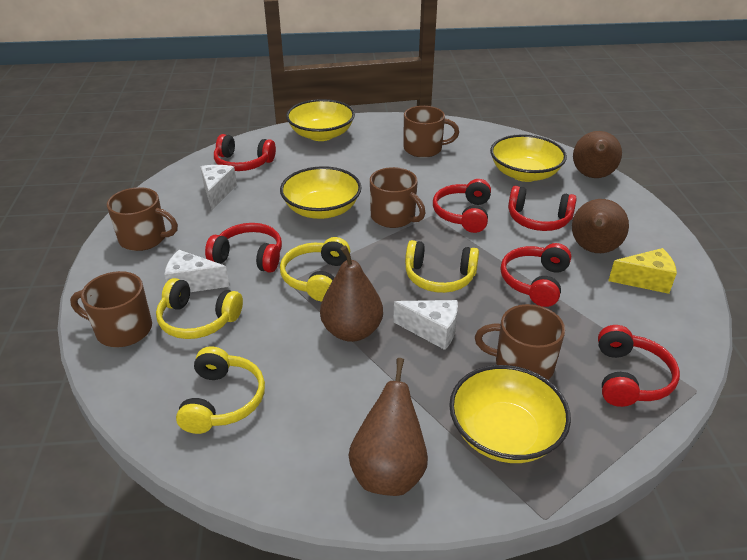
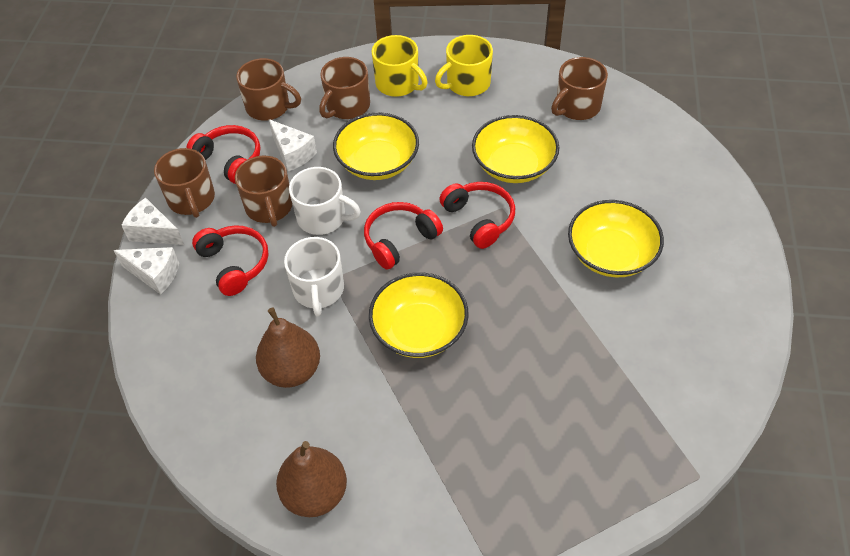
brown pear: [320,246,383,342] [348,358,428,496] [572,199,629,253] [573,131,622,178] = 4 -> [256,308,320,388] [276,441,347,517] = 2
red headphones: [205,223,282,273] [214,134,276,171] [433,179,491,233] [500,243,571,307] [508,186,577,231] [598,325,680,407] = 6 -> [186,125,260,184] [192,225,268,296] [364,202,443,269] [439,182,515,249] = 4
white mug: none = 0 -> [284,237,344,316] [289,167,361,235] = 2
yellow cheese: [608,248,677,294] = 1 -> none = 0
yellow headphones: [156,278,243,339] [176,346,265,434] [280,237,350,301] [405,240,479,293] = 4 -> none = 0
yellow mug: none = 0 -> [372,35,428,97] [435,35,493,96] = 2

